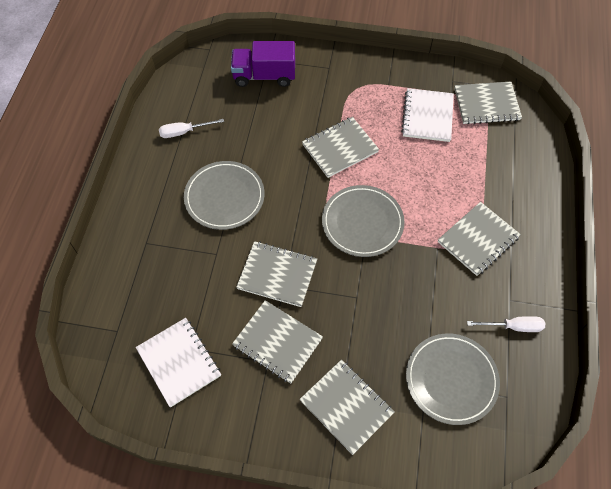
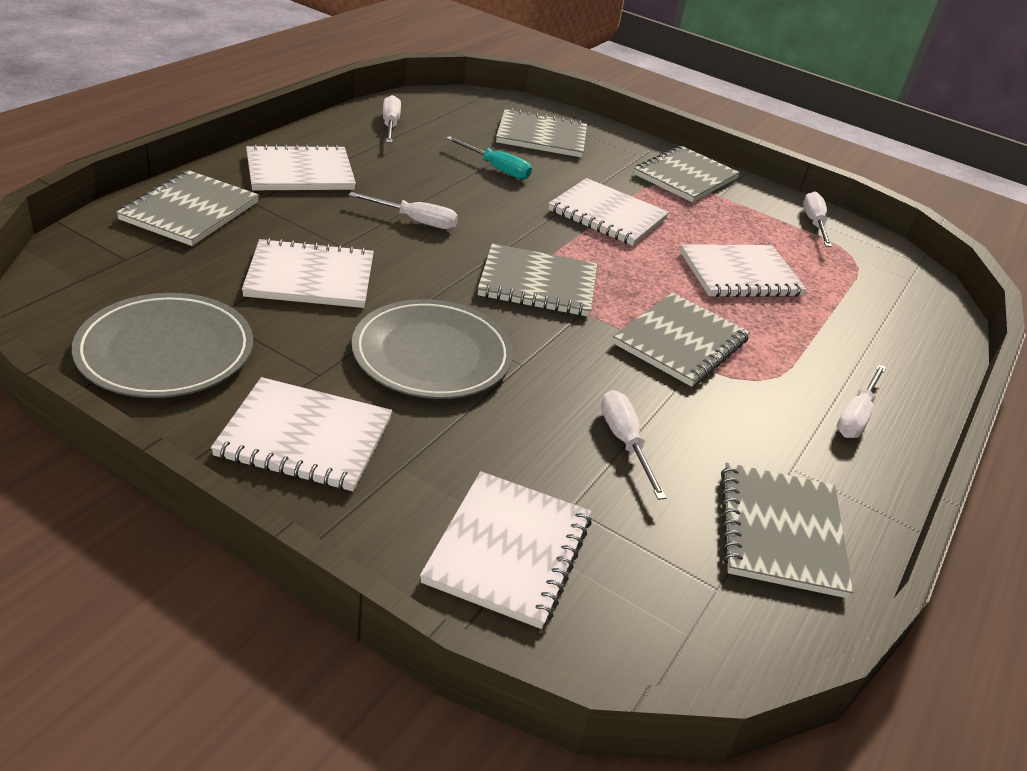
grey plate: [184,161,265,230] [322,185,404,257] [406,333,500,425] = 3 -> [72,293,253,398] [352,299,513,399] = 2
purple truck: [231,41,295,87] = 1 -> none = 0
turquoise screwdriver: none = 0 -> [446,136,532,179] = 1
white notebook: [136,318,221,407] [401,88,454,142] = 2 -> [211,377,392,491] [242,238,374,308] [246,144,356,190] [420,471,591,629] [548,178,669,246] [680,244,807,297] = 6
white screwdriver: [159,119,224,138] [467,316,545,332] = 2 -> [349,192,458,229] [383,95,401,143] [601,390,667,500] [803,192,832,247] [837,364,886,438] = 5

